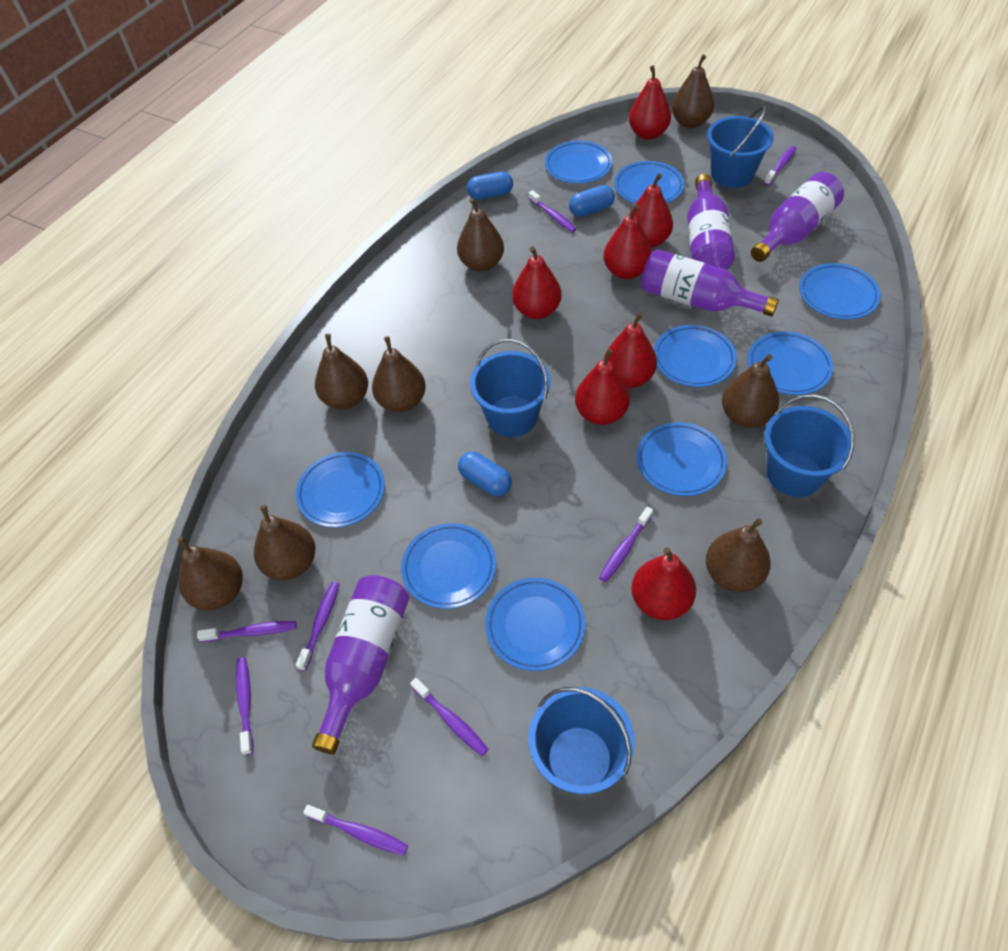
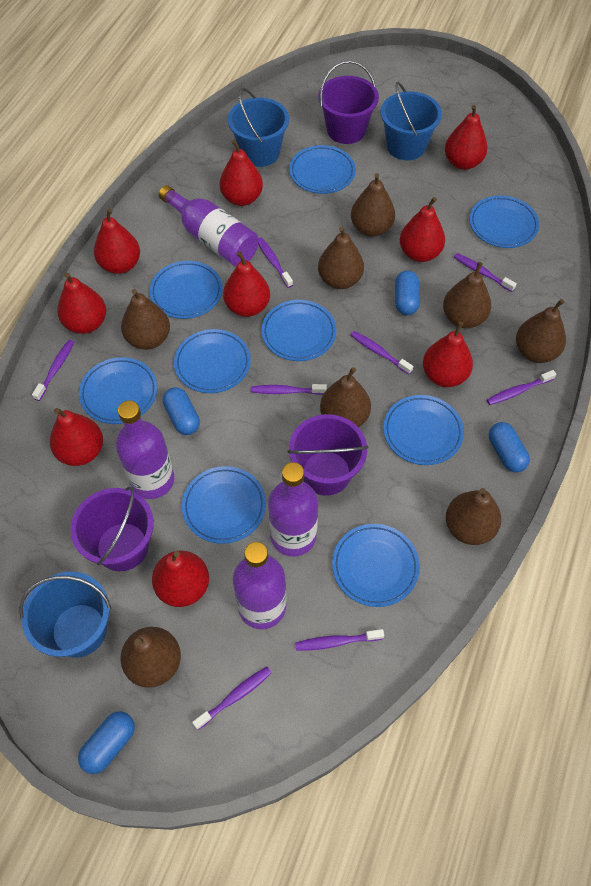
blue bucket: [470,339,550,437] [529,687,635,794] [707,106,774,188] [764,394,854,497] = 4 -> [19,572,111,658] [228,88,289,167] [381,82,442,160] = 3
blue capsule: [458,452,512,496] [467,171,513,200] [569,185,615,217] = 3 -> [78,711,135,774] [163,387,200,435] [395,270,420,315] [489,422,530,473] = 4
purple bucket: none = 0 -> [71,487,154,571] [288,414,368,495] [318,61,379,144] = 3
red pear: [512,246,562,319] [575,349,630,425] [603,204,652,279] [604,312,657,388] [629,65,671,140] [629,173,673,248] [631,547,696,620] = 7 -> [50,408,103,466] [57,273,106,334] [94,208,140,274] [152,551,209,607] [220,139,263,206] [223,251,270,317] [400,197,445,262] [423,322,473,387] [445,105,488,170] = 9

